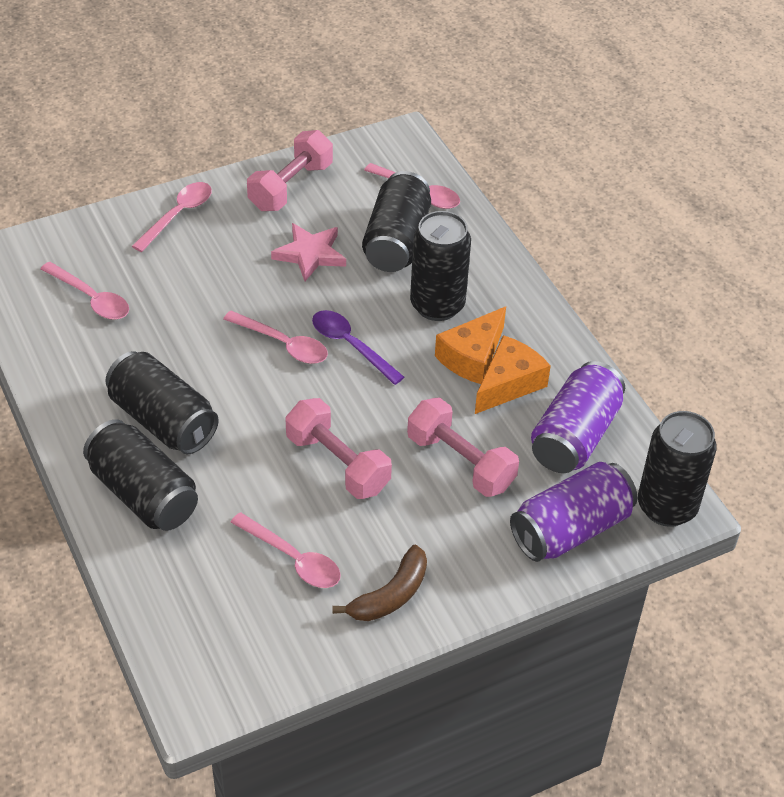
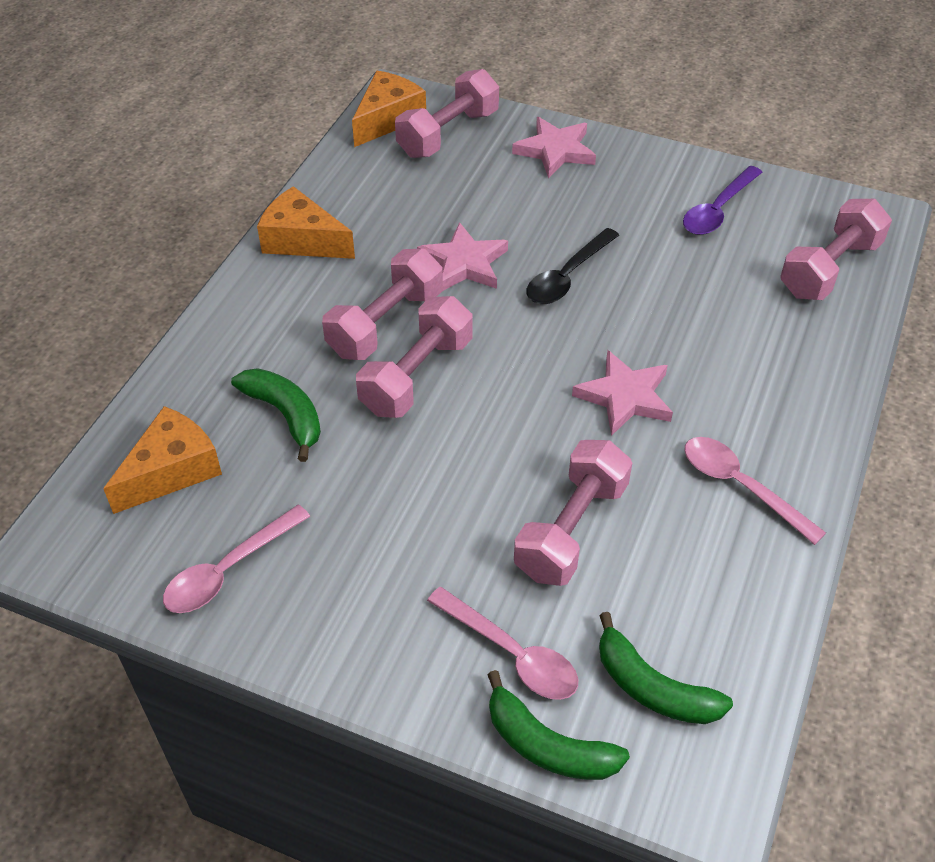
black can: [83,419,198,531] [105,351,219,454] [362,171,431,272] [410,211,471,321] [638,411,717,527] = 5 -> none = 0
black spoon: none = 0 -> [527,228,619,304] = 1
brown banana: [332,545,427,621] = 1 -> none = 0
green banana: none = 0 -> [231,368,321,462] [487,670,630,780] [599,612,733,724] = 3
orange cheese: [435,307,506,384] [475,335,551,414] = 2 -> [103,406,222,514] [257,186,355,259] [352,71,426,147] = 3
pink dumbbell: [247,130,333,211] [285,398,392,499] [407,398,519,497] = 3 -> [322,249,443,360] [356,296,473,418] [395,69,499,158] [514,440,632,586] [780,199,892,300] = 5
pink spoon: [41,262,129,320] [132,182,212,252] [224,311,328,364] [230,512,341,588] [364,163,460,209] = 5 -> [163,505,311,613] [427,587,578,700] [685,437,826,545] = 3
pink star: [271,223,346,281] = 1 -> [417,222,508,291] [512,117,596,178] [572,350,673,436] = 3
purple can: [510,462,637,562] [531,361,625,473] = 2 -> none = 0

